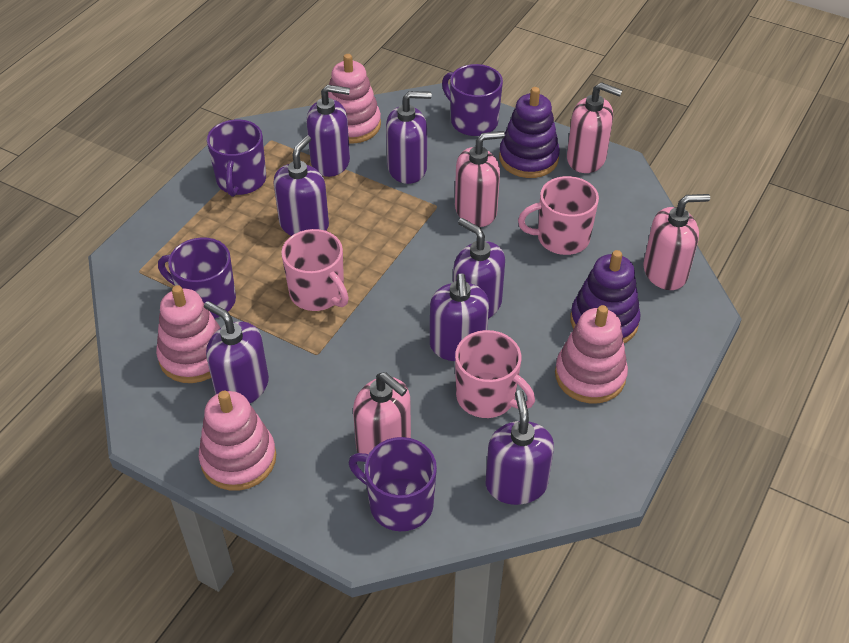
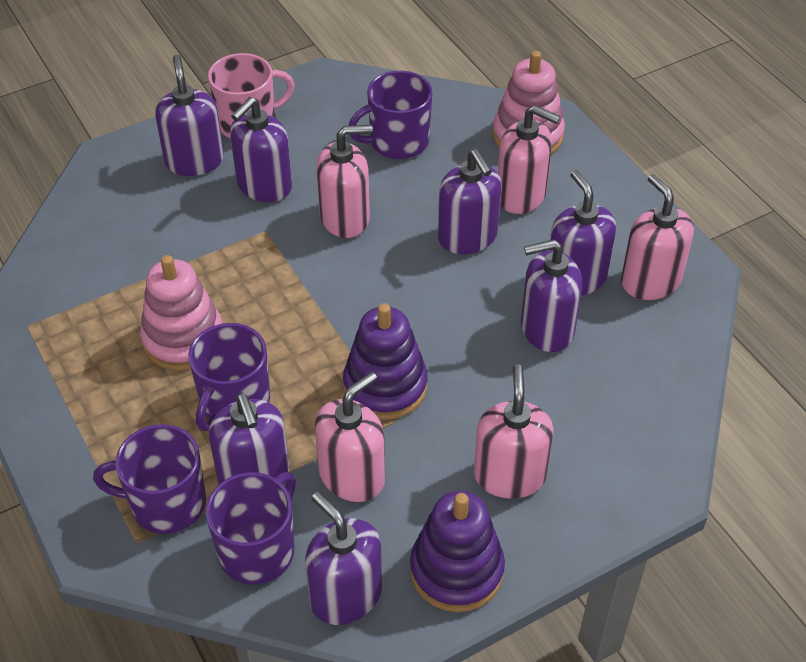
pink mug: [281,229,349,311] [455,330,535,418] [518,176,599,255] = 3 -> [208,53,295,138] = 1
pink soap dispenser: [353,372,411,454] [455,131,505,227] [567,82,622,173] [643,194,710,290] = 4 -> [315,372,385,502] [316,125,373,238] [474,364,554,499] [498,105,560,214] [621,174,694,300] = 5
pink stacking toy: [156,285,220,383] [199,391,276,491] [328,54,381,144] [555,305,628,404] = 4 -> [140,255,222,370] [493,51,565,154] = 2

